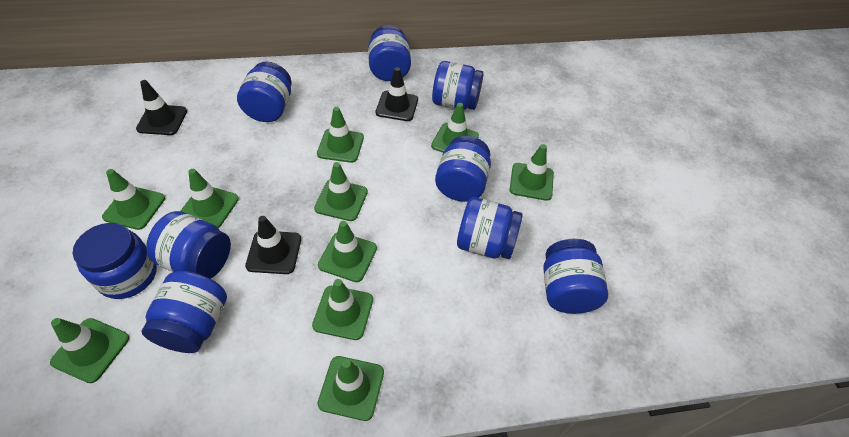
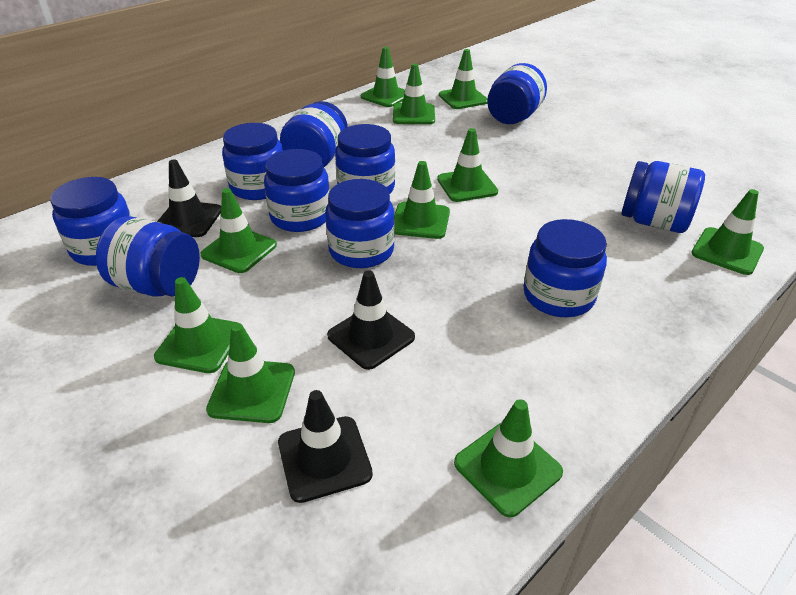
blue jar: [73,223,157,299] [142,271,227,353] [146,211,231,279] [237,62,292,122] [368,25,411,81] [432,61,484,110] [435,136,491,202] [457,197,523,259] [544,239,608,314] = 9 -> [50,177,131,266] [96,216,200,297] [222,123,283,200] [264,149,330,232] [280,101,348,167] [325,179,395,268] [335,124,395,193] [487,63,547,124] [523,219,607,317] [621,161,705,233] = 10

